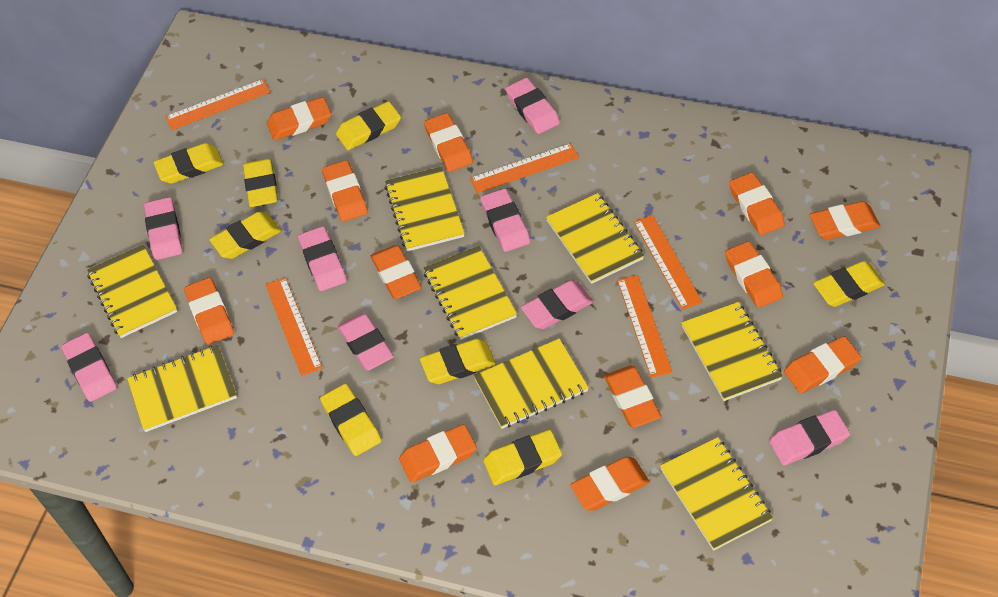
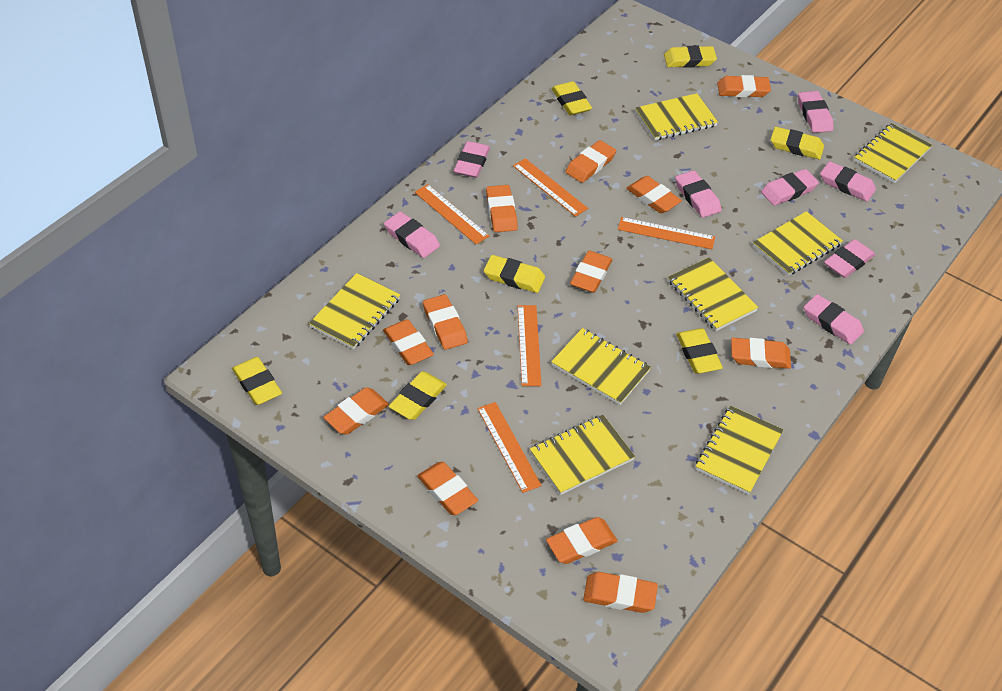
yellow eraser: [153,143,223,184] [209,212,281,259] [243,158,278,207] [320,384,381,456] [336,101,401,150] [420,339,496,384] [483,430,562,485] [813,261,885,307] = 8 -> [232,357,282,405] [389,371,447,420] [484,255,545,293] [551,81,592,115] [664,45,717,68] [676,328,723,373] [771,127,824,159] = 7

